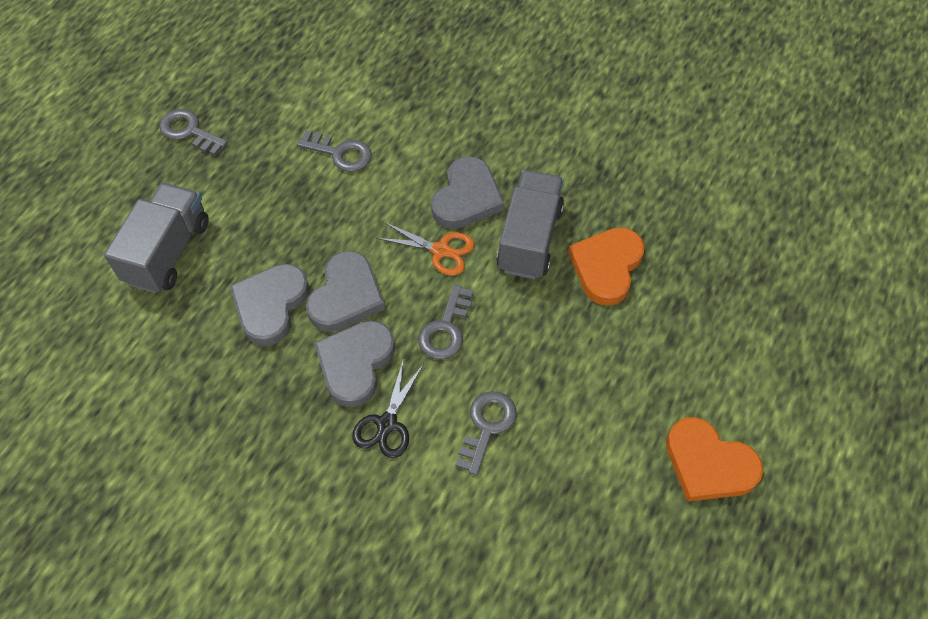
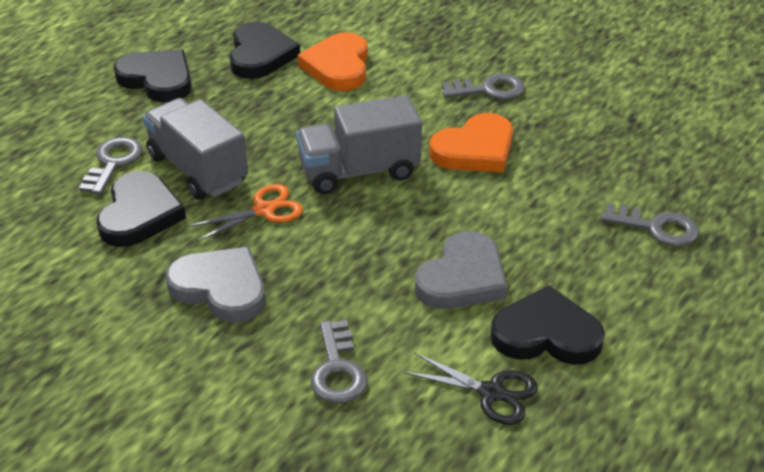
black heart: none = 0 -> [96,171,186,247] [114,49,192,102] [230,21,300,79] [490,285,605,365] = 4
grey heart: [230,264,309,346] [306,251,385,332] [314,321,395,407] [431,156,504,229] = 4 -> [166,247,265,323] [415,231,508,309] = 2

